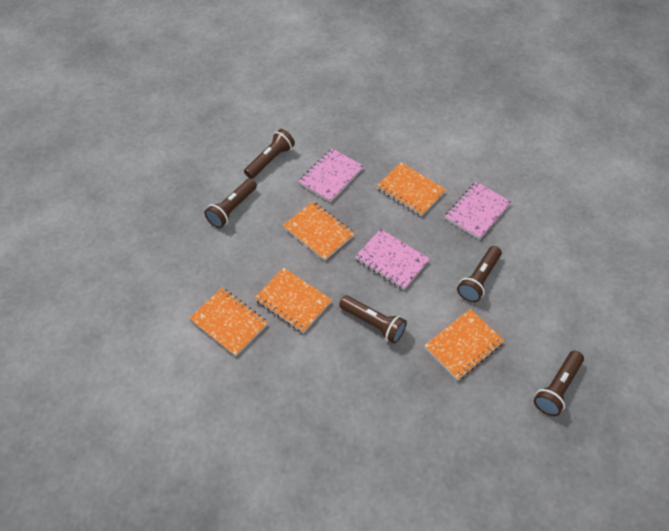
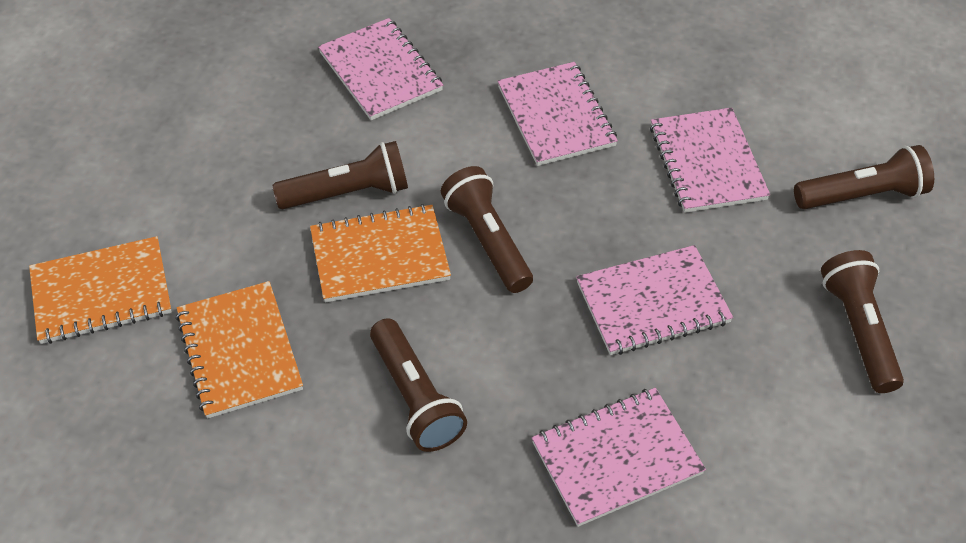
orange notebook: [189,288,268,356] [255,268,332,333] [283,202,355,261] [377,163,446,216] [424,309,505,380] = 5 -> [29,236,172,344] [176,281,303,419] [310,204,451,302] = 3
pink notebook: [298,148,364,202] [355,229,430,290] [445,182,511,239] = 3 -> [318,18,443,120] [498,62,618,166] [532,388,706,527] [576,245,733,355] [650,108,770,213] = 5

